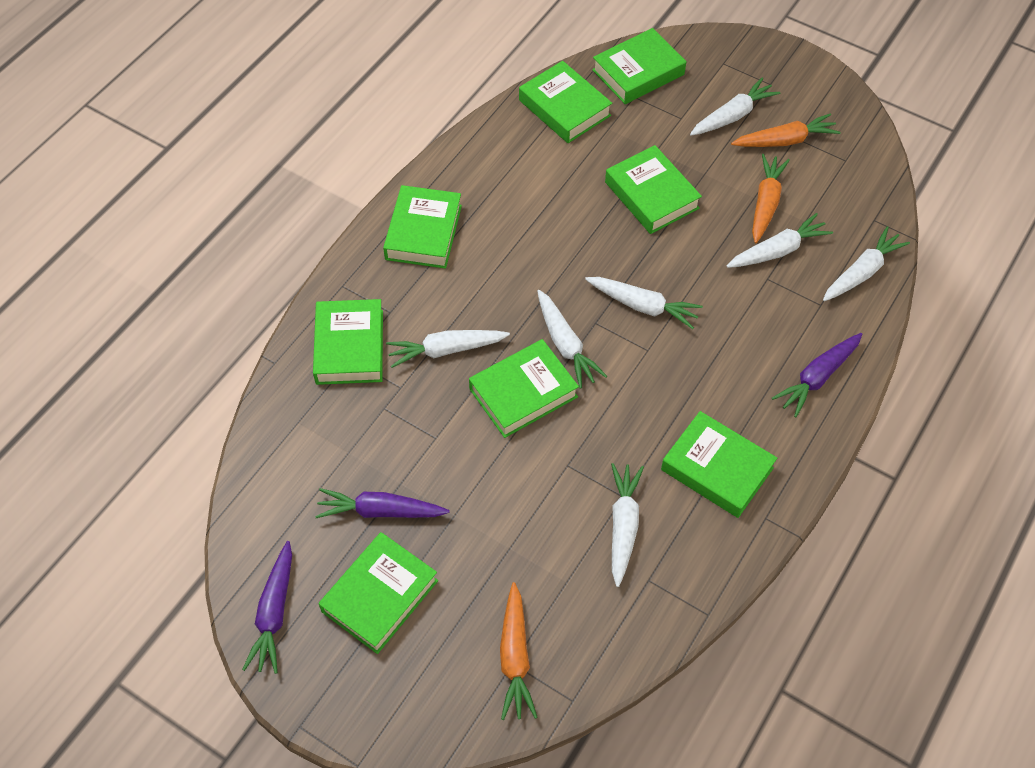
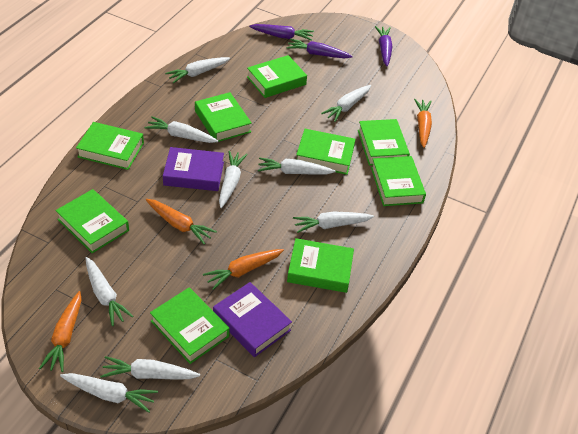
green book: [313,299,383,385] [319,532,438,654] [383,185,462,269] [469,339,579,438] [519,61,612,143] [592,28,686,104] [605,145,702,234] [661,411,777,518] = 8 -> [55,189,129,253] [76,122,144,170] [150,287,230,364] [195,92,252,143] [247,55,307,98] [287,238,354,293] [296,129,356,175] [358,119,410,166] [371,156,426,206] = 9
orange carrot: [500,582,538,720] [731,113,841,147] [752,154,790,243] = 3 -> [39,291,81,372] [146,199,217,244] [203,249,284,290] [414,99,432,148] = 4
purple book: none = 0 -> [163,147,224,191] [213,282,292,357] = 2
white carrot: [386,330,510,368] [537,290,607,389] [585,277,703,329] [611,463,644,587] [690,77,780,136] [727,213,833,268] [823,226,910,301] = 7 -> [60,373,158,413] [85,257,133,326] [100,356,200,379] [145,116,218,143] [165,57,230,83] [219,151,248,208] [258,157,336,175] [293,212,374,233] [321,85,371,122] = 9

